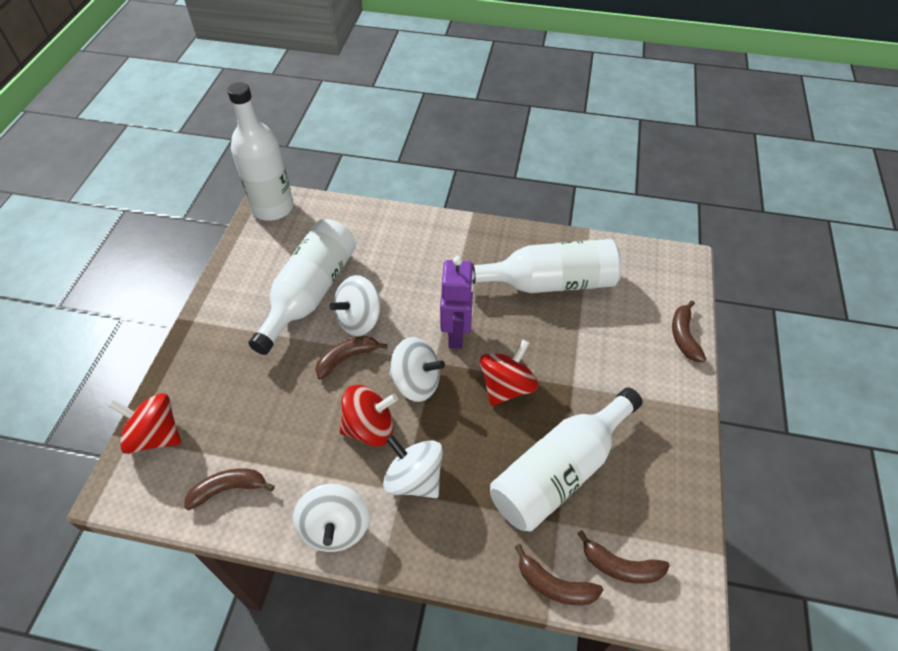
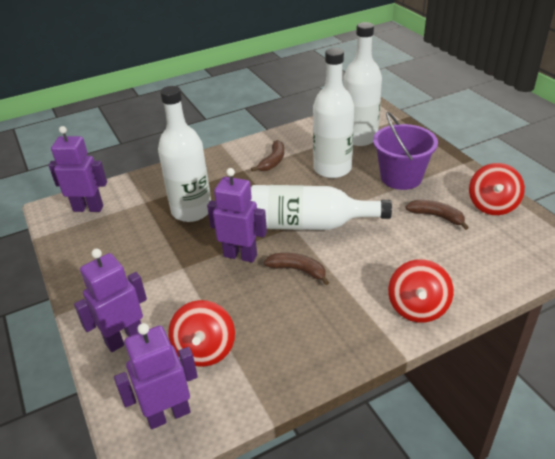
brown banana: [184,468,275,510] [315,336,387,379] [515,544,603,605] [577,530,670,584] [672,300,706,362] = 5 -> [251,140,284,172] [264,253,329,285] [406,200,469,230] = 3
purple bucket: none = 0 -> [373,112,438,190] = 1
purple robot: [440,256,475,349] = 1 -> [48,126,107,212] [74,249,147,352] [114,323,198,429] [207,168,267,262] = 4
white spinning top: [293,484,369,552] [329,275,381,336] [383,435,443,498] [389,337,445,402] = 4 -> none = 0

